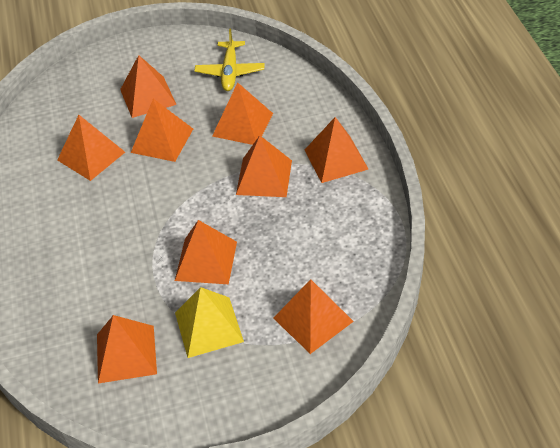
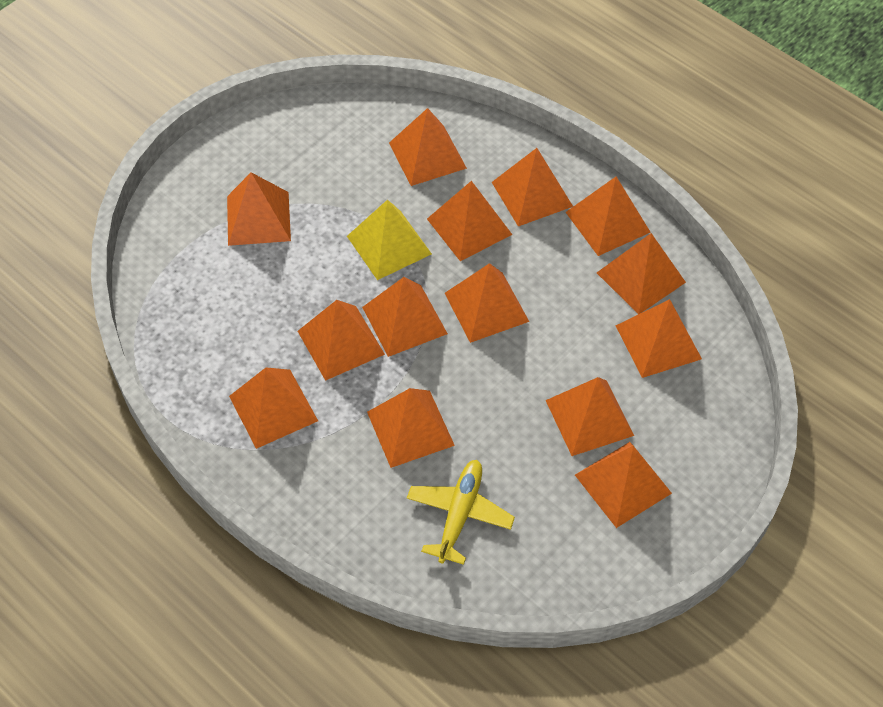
orange pyramid: [57,115,125,181] [97,315,157,384] [120,55,177,118] [131,99,193,162] [175,220,237,284] [212,82,273,145] [236,135,292,197] [273,279,354,354] [305,117,368,183] = 9 -> [227,172,291,246] [229,367,318,449] [298,300,385,381] [362,277,448,357] [367,388,455,468] [389,108,467,186] [427,181,512,261] [445,263,529,343] [492,148,573,226] [546,377,634,456] [566,177,650,256] [575,442,672,528] [597,233,686,314] [616,299,702,378] = 14

